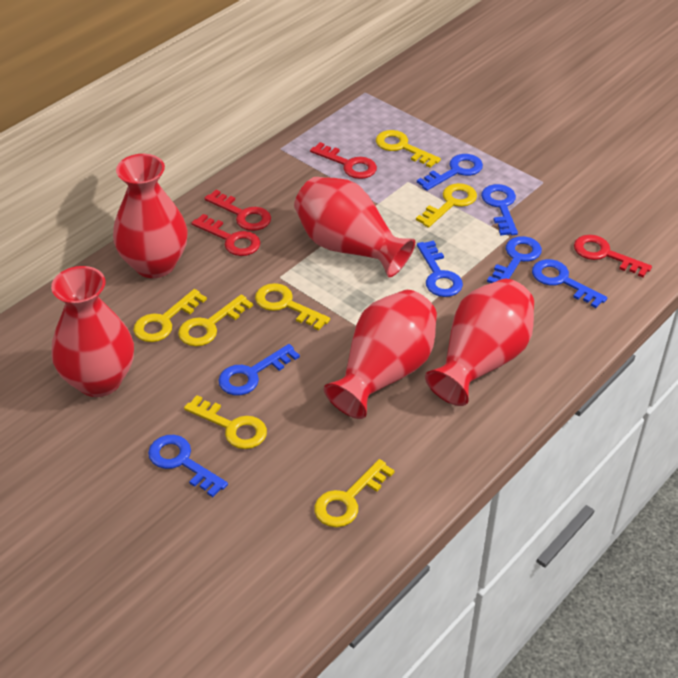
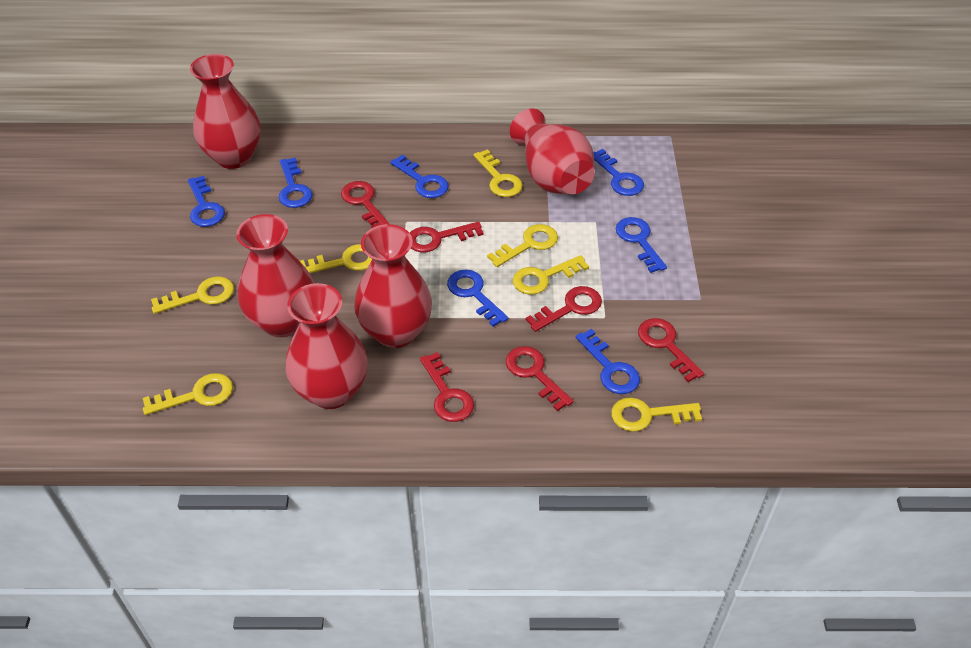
red key: [192,214,260,256] [204,190,271,231] [310,142,377,179] [574,235,652,277] = 4 -> [341,181,389,228] [410,222,483,252] [420,352,474,422] [506,346,574,411] [526,286,602,332] [638,318,704,382] = 6

